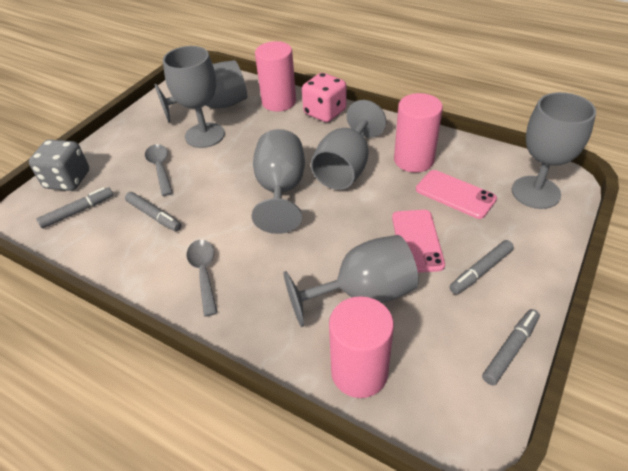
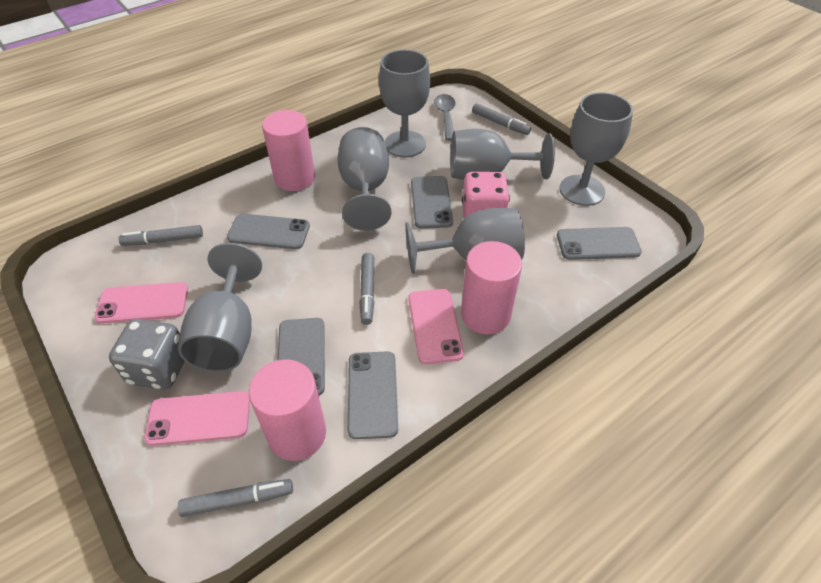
grey phone: none = 0 -> [227,214,310,249] [277,318,325,396] [348,351,398,439] [411,176,453,229] [557,227,642,260] = 5
grey spoon: [145,144,173,196] [187,240,217,317] = 2 -> [434,94,456,141] = 1
pink phone: [392,210,445,273] [416,170,497,219] = 2 -> [94,282,188,324] [144,391,250,446] [408,289,464,364] = 3

